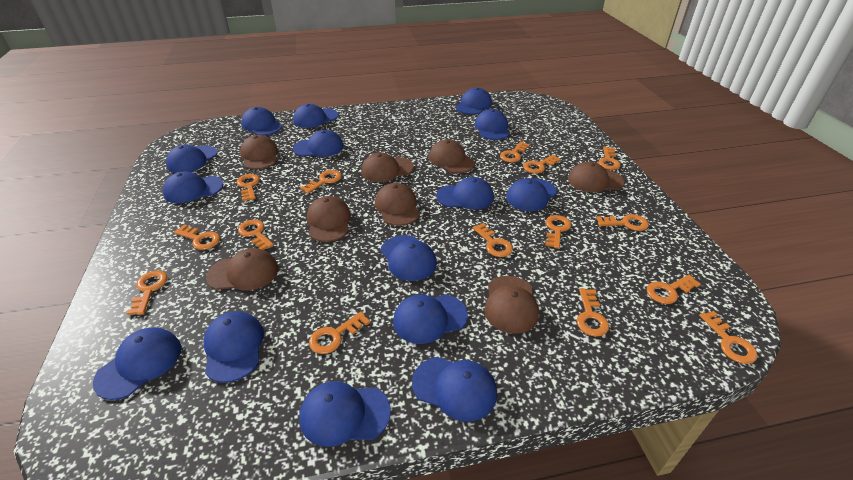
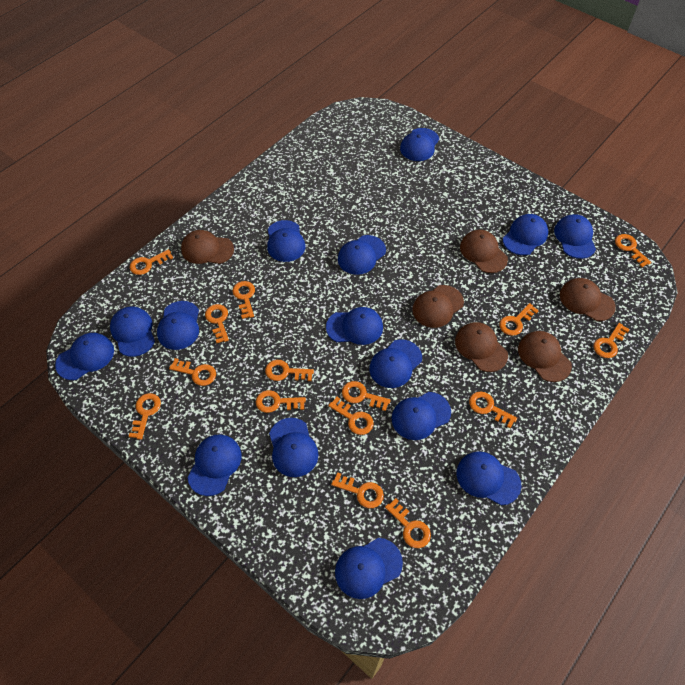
brown cap: [206,248,278,290] [240,135,278,170] [307,196,351,242] [361,152,414,182] [375,183,420,226] [429,139,475,174] [484,276,539,334] [568,162,625,192] = 8 -> [181,230,234,264] [412,285,464,328] [455,322,508,372] [460,230,508,273] [518,331,572,382] [560,278,616,321] = 6

